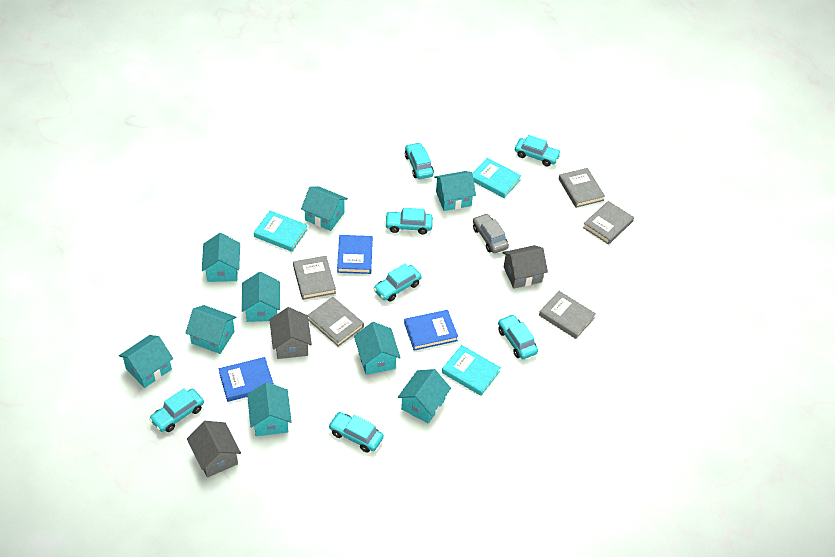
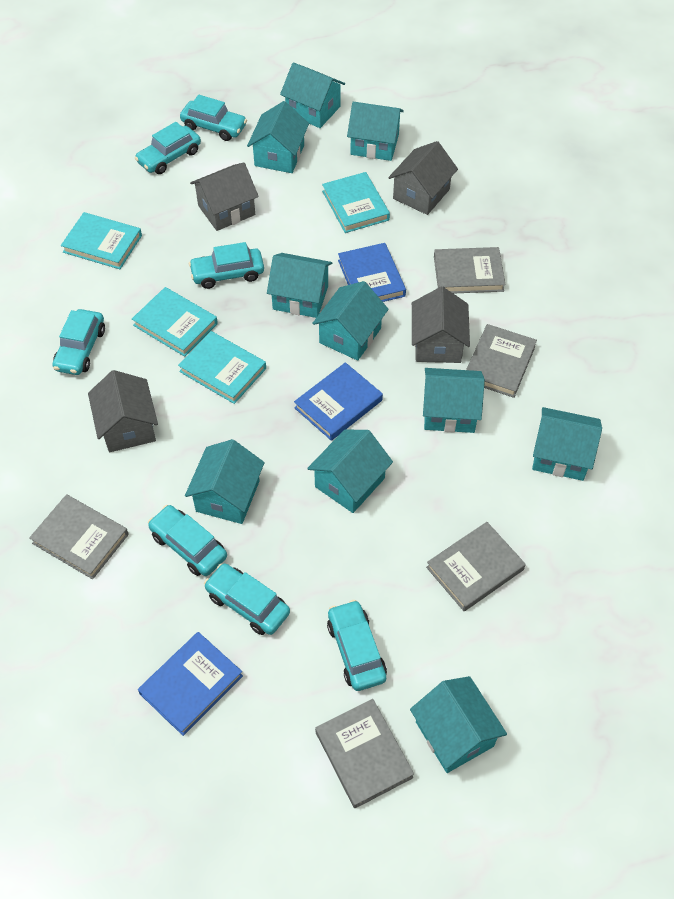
grey car: [473,213,509,253] = 1 -> none = 0
grey house: [187,421,241,478] [270,307,312,359] [502,245,548,289] = 3 -> [88,370,158,452] [190,163,259,231] [388,141,458,215] [412,286,470,363] = 4
turquoise book: [254,211,308,252] [442,345,501,396] [472,158,521,198] = 3 -> [61,212,142,269] [132,287,218,357] [178,331,266,404] [322,172,390,233] = 4
turquoise house: [119,335,173,388] [186,305,237,354] [202,233,240,282] [242,272,280,322] [247,382,292,436] [301,186,348,231] [354,322,401,375] [398,369,451,424] [434,171,476,211] = 9 -> [185,439,265,524] [247,101,309,173] [267,253,332,318] [280,62,345,128] [307,429,393,513] [312,281,389,361] [347,102,404,161] [410,676,507,773] [423,368,485,433] [532,407,602,481] = 10

